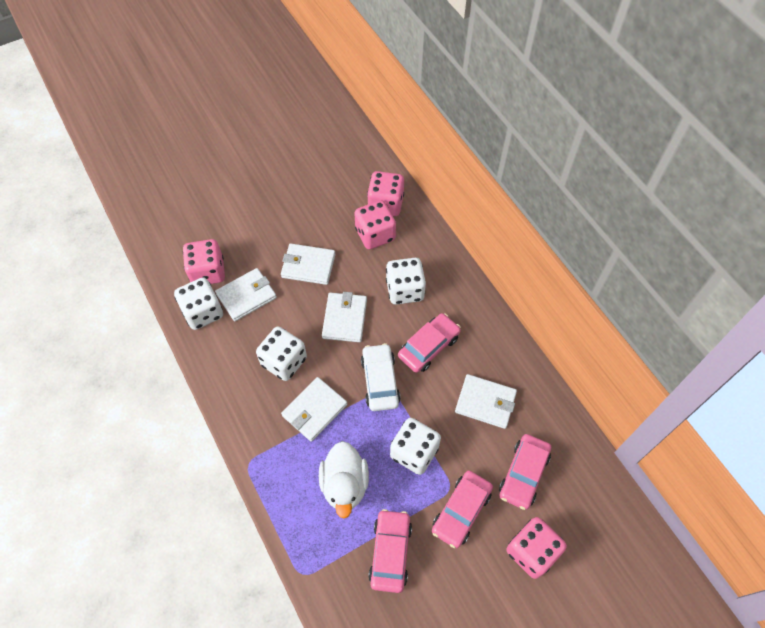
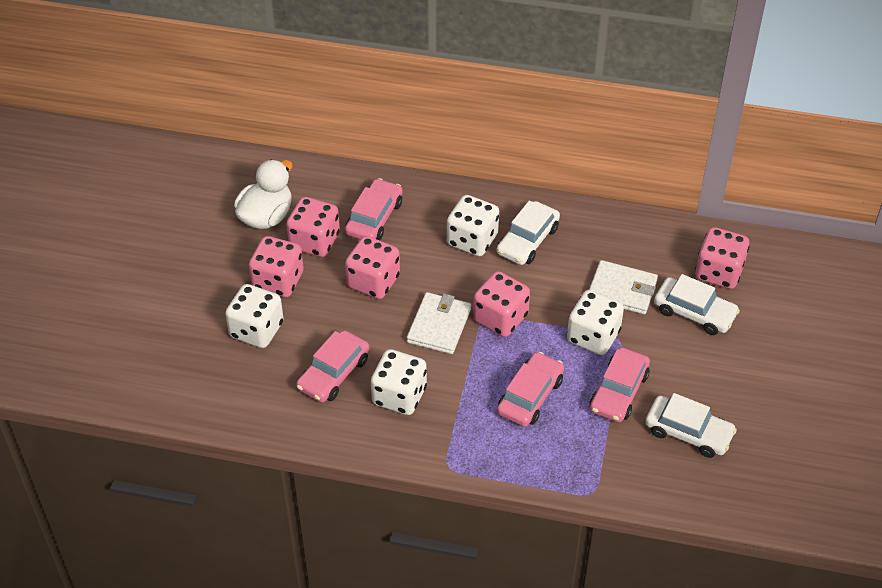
pink dice: [183,239,225,284] [354,200,396,249] [367,171,404,216] [506,517,567,579] = 4 -> [249,236,304,297] [286,197,340,257] [345,236,400,299] [473,271,530,337] [695,227,750,289] = 5
white car: [361,343,401,411] = 1 -> [496,200,560,265] [645,393,737,458] [654,274,740,335] = 3
white wallet: [215,268,277,321] [281,243,336,285] [281,377,347,442] [322,292,367,342] [455,374,517,429] = 5 -> [407,292,471,354] [589,260,658,314] = 2

